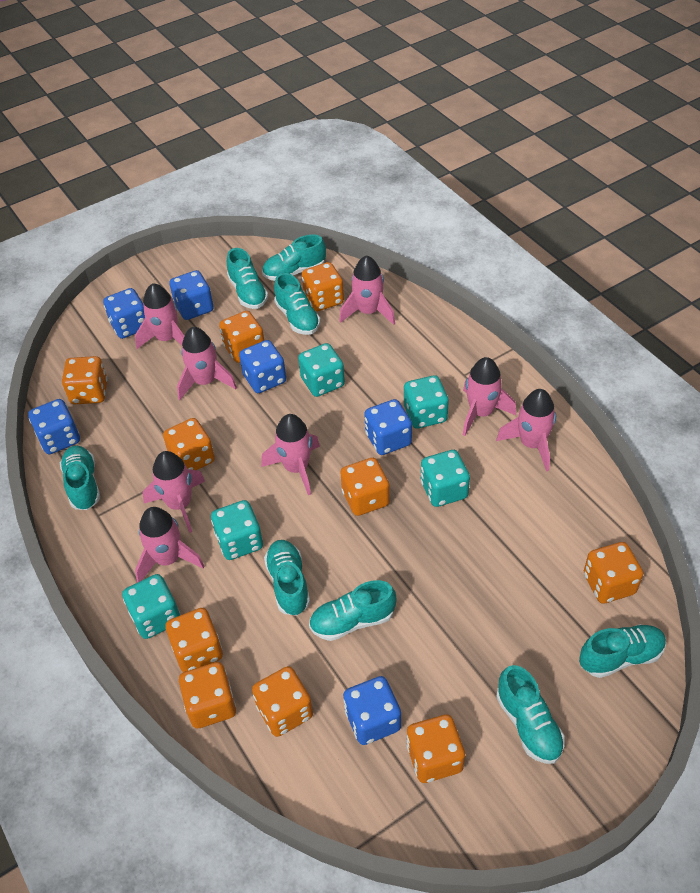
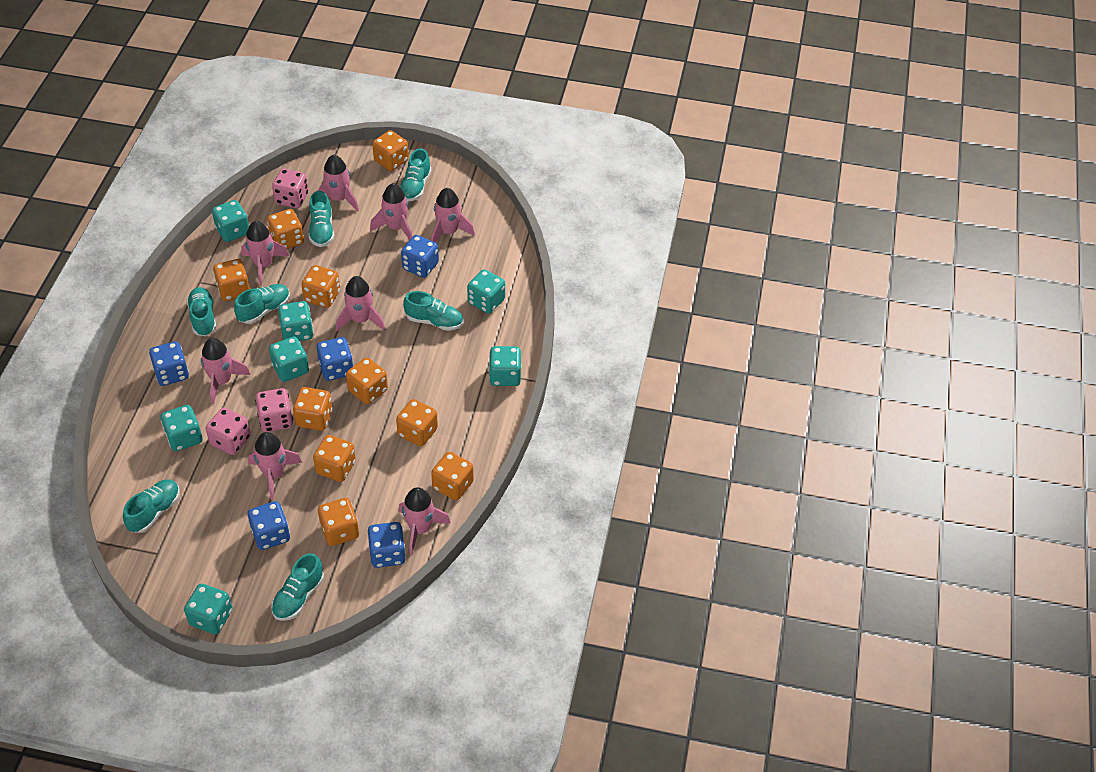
blue dice: [28,399,80,454] [103,288,145,339] [170,270,214,320] [239,340,286,393] [343,676,401,745] [364,399,412,455] = 6 -> [149,341,189,386] [248,501,290,550] [317,337,353,381] [368,522,406,568] [401,235,439,278] = 5
pink dice: none = 0 -> [206,407,251,455] [255,388,293,432] [272,169,308,208] = 3
turquoise dice: [122,574,180,639] [211,500,263,560] [298,343,345,397] [404,375,449,429] [421,450,470,507] = 5 -> [161,405,203,451] [184,584,233,634] [212,200,249,242] [269,336,309,382] [278,301,314,341] [467,269,505,314] [489,346,522,386] = 7
turquoise shoe: [60,446,100,510] [227,248,268,309] [262,234,326,281] [264,540,310,616] [274,273,321,335] [309,580,397,641] [496,665,565,764] [579,624,666,678] = 8 -> [123,479,180,533] [186,287,216,336] [234,284,290,324] [271,553,324,621] [309,191,334,247] [400,149,431,201] [403,291,463,331] = 7

